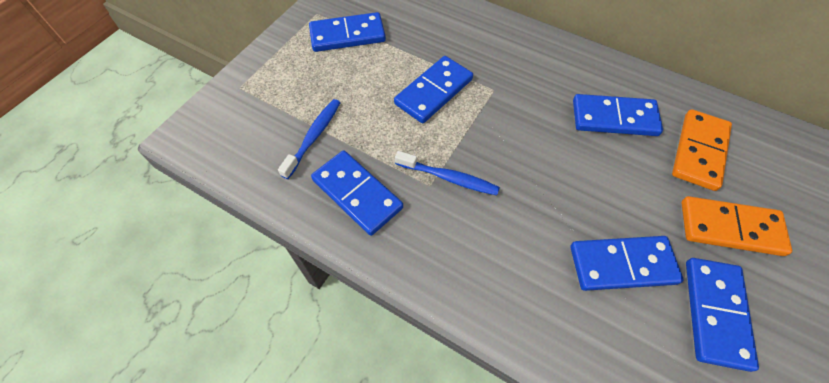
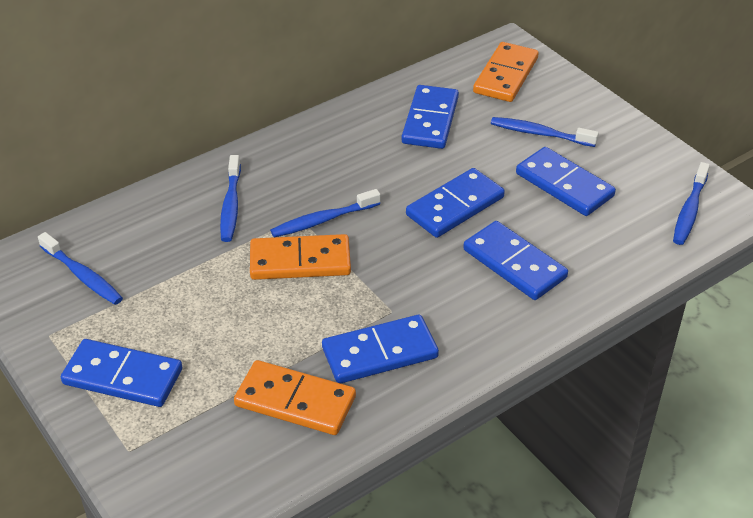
blue toothbrush: [278,99,340,179] [395,151,500,195] = 2 -> [38,232,123,305] [220,155,241,242] [270,189,381,237] [491,117,599,147] [673,162,710,245] = 5
orange domino: [672,109,732,191] [682,196,792,256] = 2 -> [234,360,356,435] [250,234,351,280] [473,42,539,102] = 3

